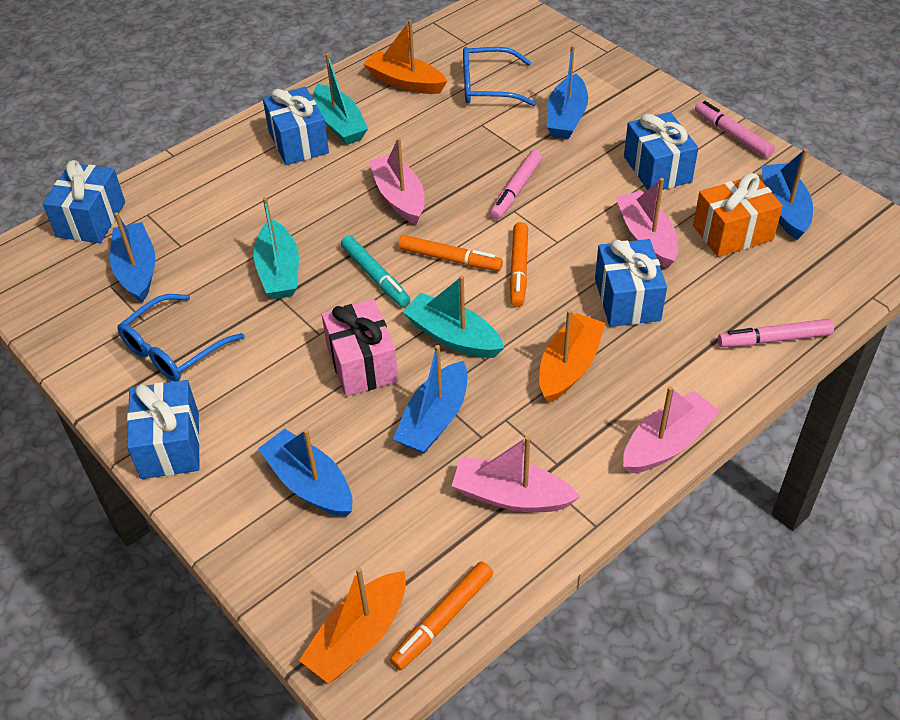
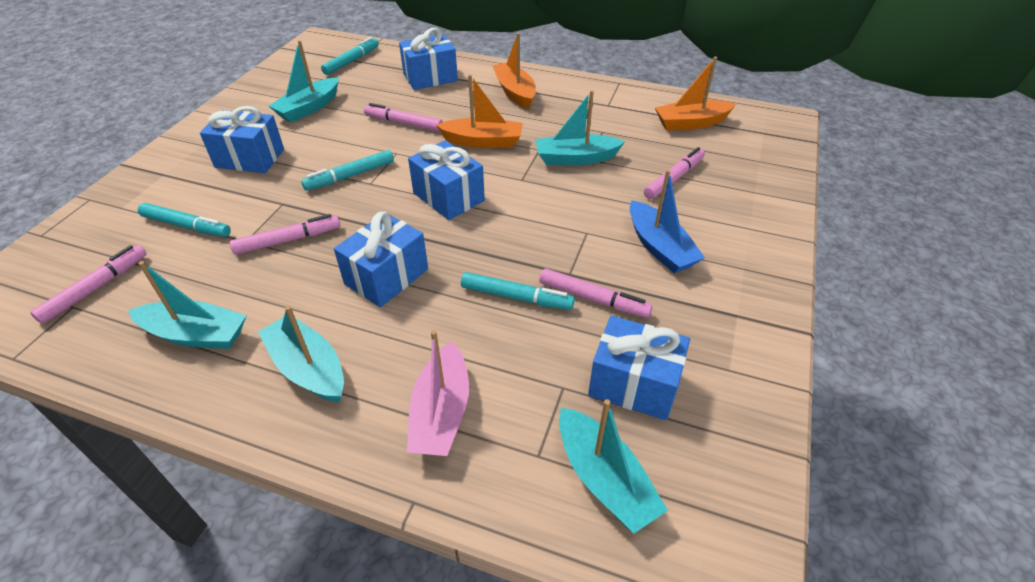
blue boat: [110,212,155,303] [258,429,352,517] [393,345,468,454] [547,45,588,139] [761,149,813,240] = 5 -> [630,170,705,273] = 1
blue glasses: [117,294,245,382] [463,47,537,106] = 2 -> none = 0
orange gift: [693,173,783,257] = 1 -> none = 0
orange marker: [390,562,493,670] [398,235,503,271] [510,222,528,307] = 3 -> none = 0
pink boat: [369,138,424,225] [452,436,580,512] [616,178,679,268] [623,386,720,474] = 4 -> [407,330,469,456] = 1
pink gift: [321,299,398,397] = 1 -> none = 0
pink marker: [490,150,542,220] [695,101,775,158] [718,319,834,347] = 3 -> [30,245,147,324] [230,214,340,255] [364,103,443,131] [539,268,652,318] [644,147,705,199] = 5
turquoise boat: [254,197,299,299] [314,53,368,145] [402,276,504,358] = 3 -> [128,261,247,349] [258,306,344,402] [269,40,339,122] [535,90,625,165] [559,399,668,533] = 5
turquoise marker: [341,236,410,307] = 1 -> [138,203,231,237] [301,150,394,191] [321,37,379,75] [461,272,575,310] = 4

